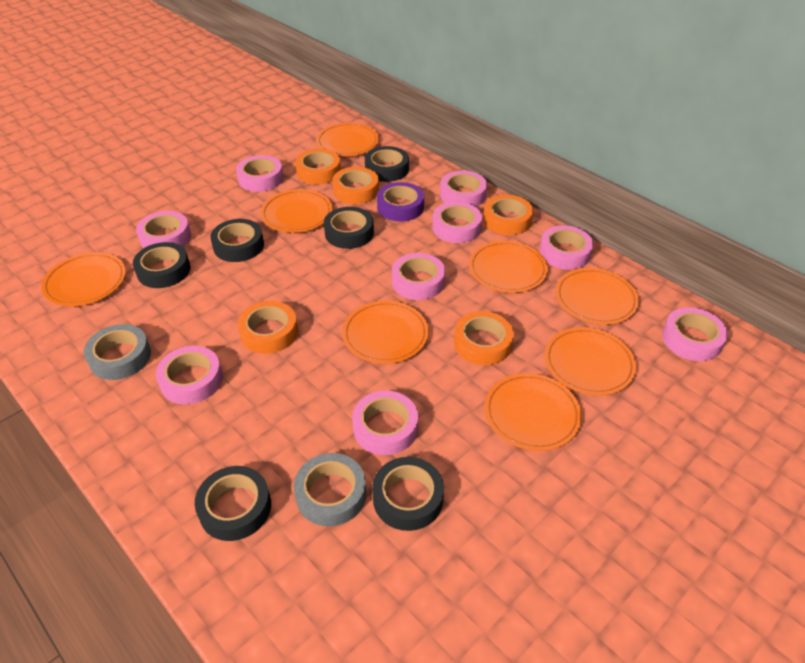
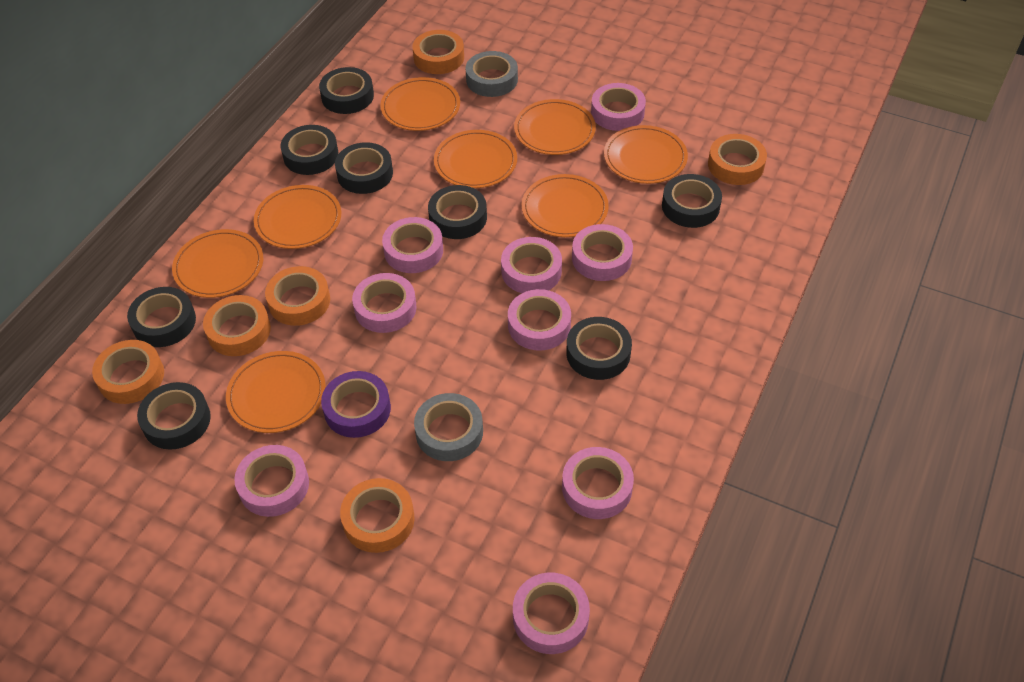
black tape: [133,242,191,288] [195,466,271,541] [210,219,264,262] [324,207,374,249] [365,146,409,182] [372,457,444,531] = 6 -> [127,287,196,347] [137,382,211,450] [280,125,338,175] [319,67,374,114] [335,142,393,194] [428,185,487,239] [566,317,632,380] [662,174,722,228] = 8
orange tape: [238,301,298,354] [295,149,341,185] [332,167,379,204] [454,311,514,365] [483,195,533,235] = 5 -> [92,340,164,404] [203,295,271,356] [265,266,330,326] [340,478,415,553] [412,30,464,74] [708,134,767,185] = 6

